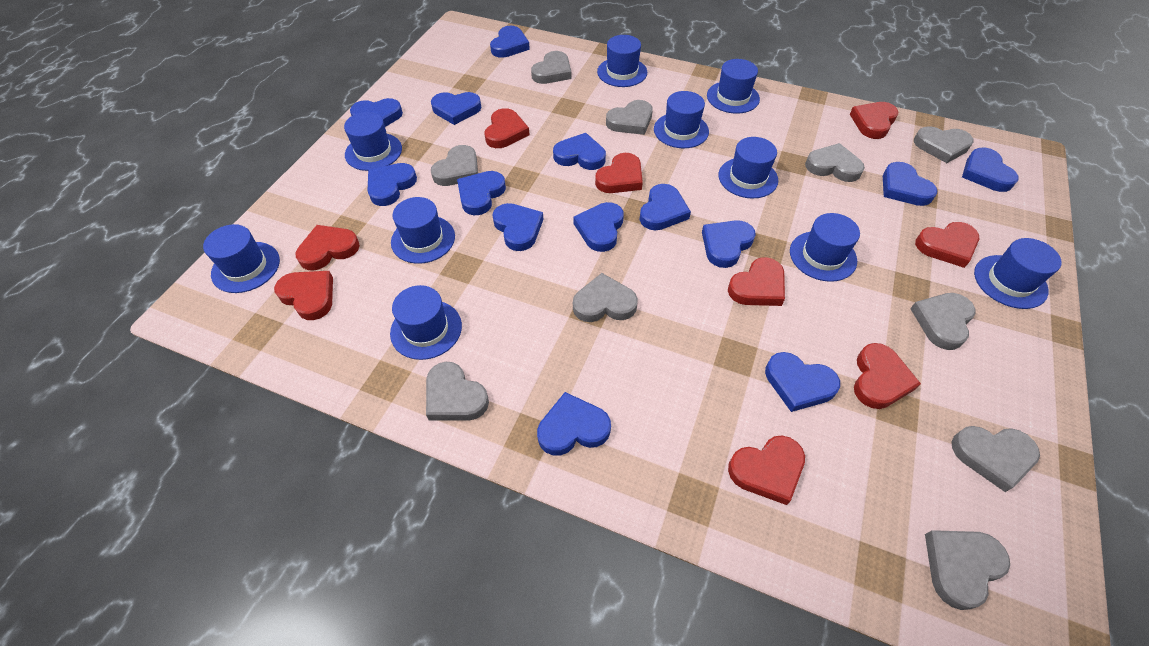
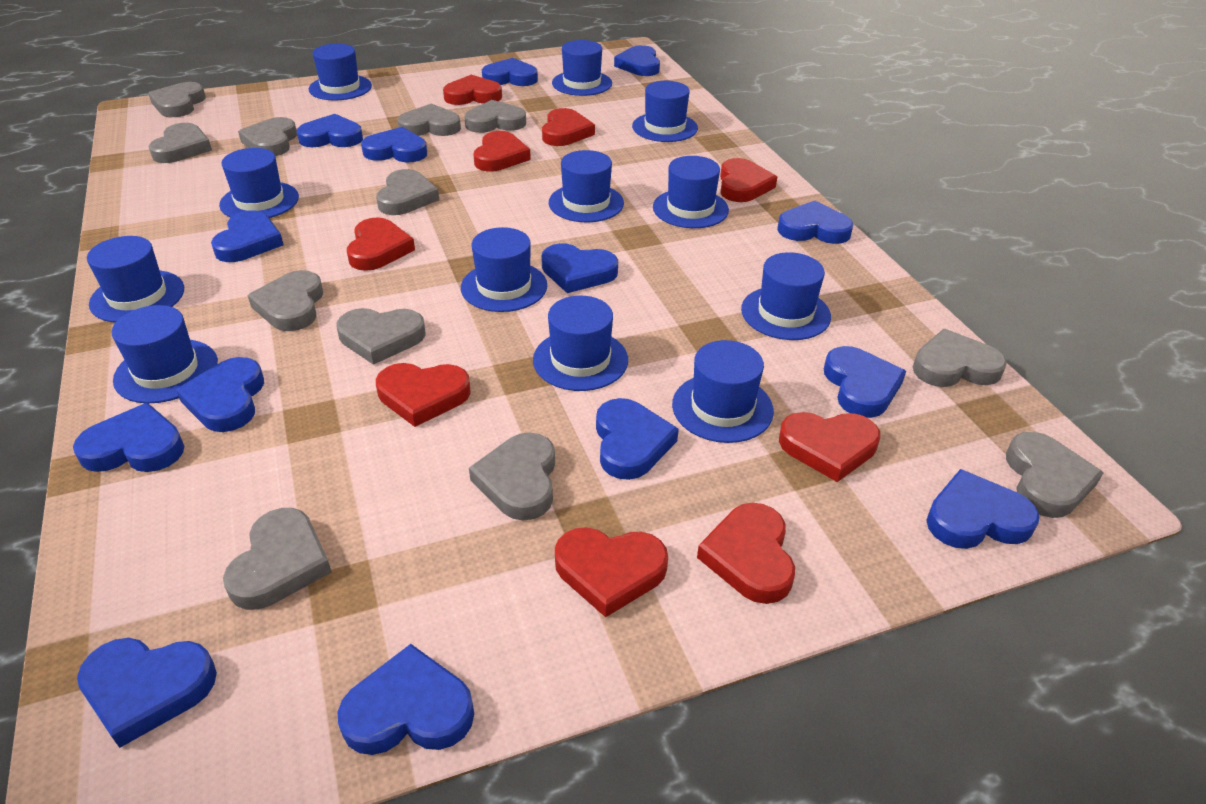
blue hat: [203,224,280,293] [344,112,402,171] [390,285,462,360] [391,197,455,264] [597,35,647,87] [654,91,709,148] [707,59,760,114] [718,137,778,199] [790,213,860,282] [974,238,1062,309] = 10 -> [87,236,184,322] [112,305,218,403] [219,148,299,218] [309,44,372,101] [461,227,547,312] [533,296,628,391] [549,150,624,222] [552,40,612,96] [632,81,698,142] [653,156,729,228] [672,340,774,443] [741,252,831,340] = 12
grey heart: [426,362,489,421] [431,145,478,186] [531,51,572,84] [573,273,638,322] [606,100,653,135] [805,143,865,182] [910,293,976,350] [914,126,974,163] [925,530,1010,610] [952,426,1040,492] = 10 -> [148,82,206,117] [148,123,212,163] [223,508,332,610] [238,117,297,156] [247,270,323,331] [337,308,426,365] [376,169,439,215] [397,104,461,136] [464,100,526,133] [469,432,555,521] [913,329,1007,387] [1006,432,1104,518] = 12

